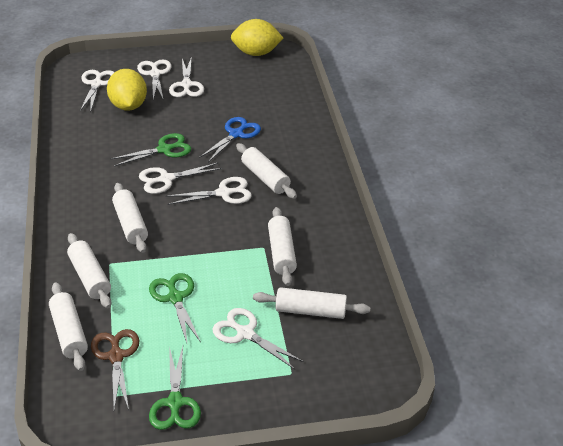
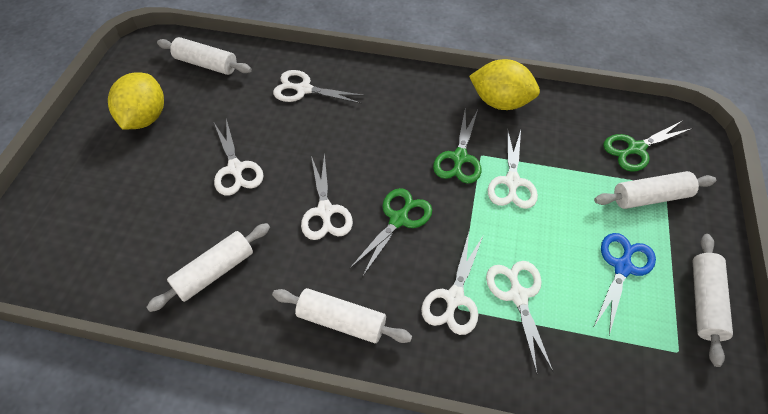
brown scissors: [91,329,139,410] = 1 -> none = 0
white rolling pin: [49,282,88,371] [67,233,112,308] [112,183,148,253] [236,143,297,199] [253,287,370,319] [268,207,297,286] = 6 -> [146,223,270,312] [157,37,252,75] [272,288,412,343] [594,171,716,209] [693,234,733,367] = 5

